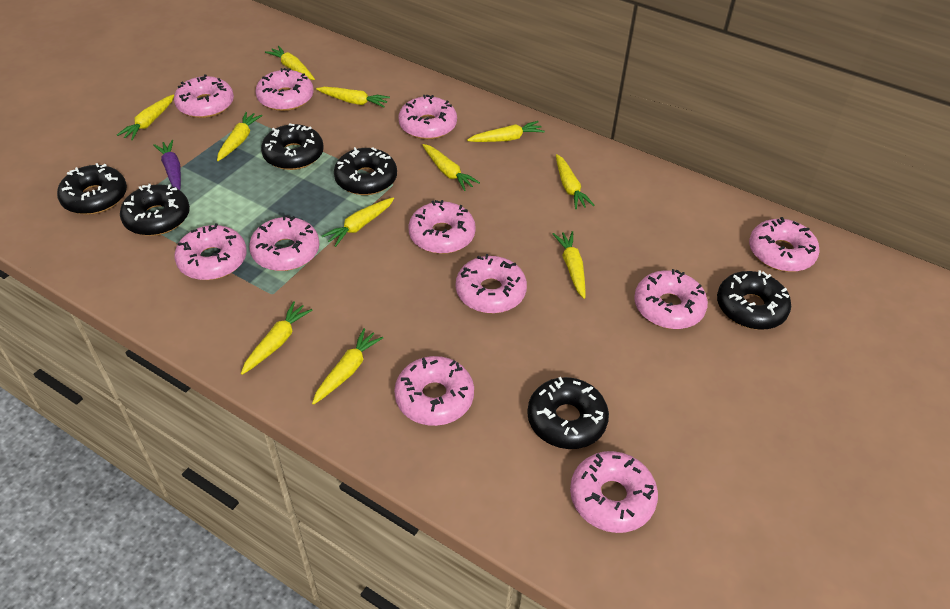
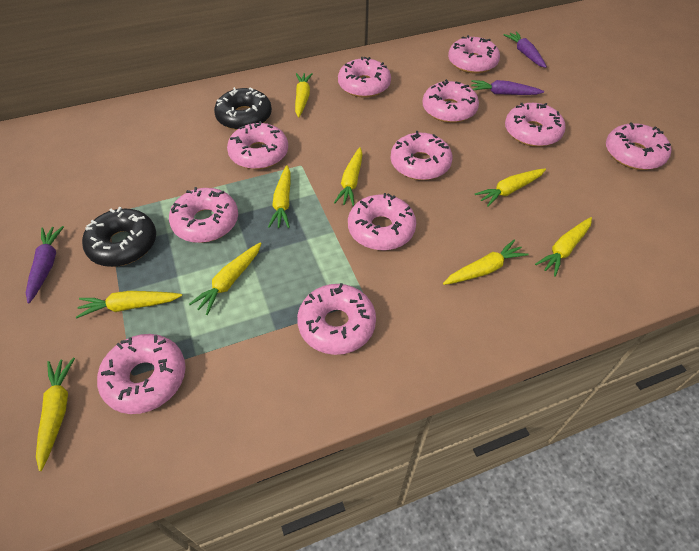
black donut: [57,163,127,215] [120,184,190,236] [261,123,324,170] [334,147,397,195] [527,377,609,449] [717,270,791,330] = 6 -> [82,207,156,267] [214,87,272,130] = 2
purple carrot: [153,140,181,190] = 1 -> [26,226,64,304] [471,80,544,95] [504,31,547,68] = 3
yellow carrot: [117,94,174,140] [217,112,263,161] [241,301,312,375] [265,46,315,80] [312,328,383,405] [316,87,390,108] [322,197,394,247] [422,144,480,191] [467,121,545,142] [553,231,586,299] [556,154,594,209] = 11 -> [36,358,75,471] [76,291,182,318] [189,242,262,315] [268,165,291,228] [295,73,312,118] [334,147,363,206] [443,240,529,285] [475,168,546,207] [535,217,592,277] = 9

